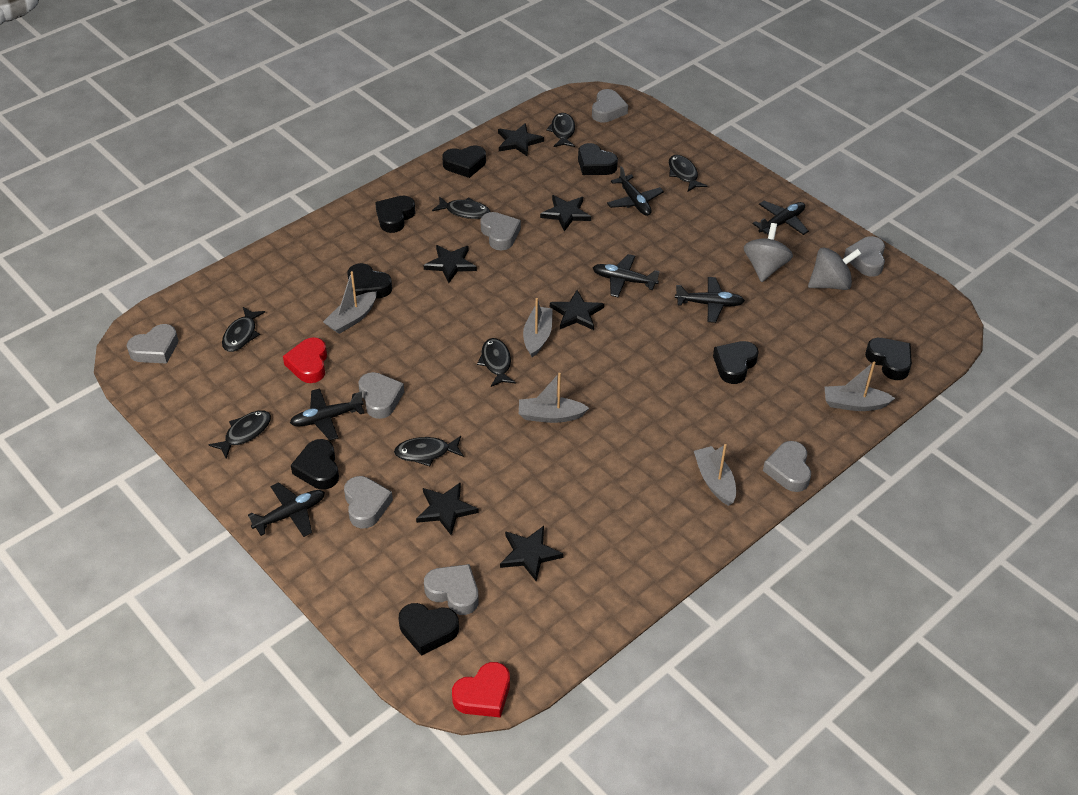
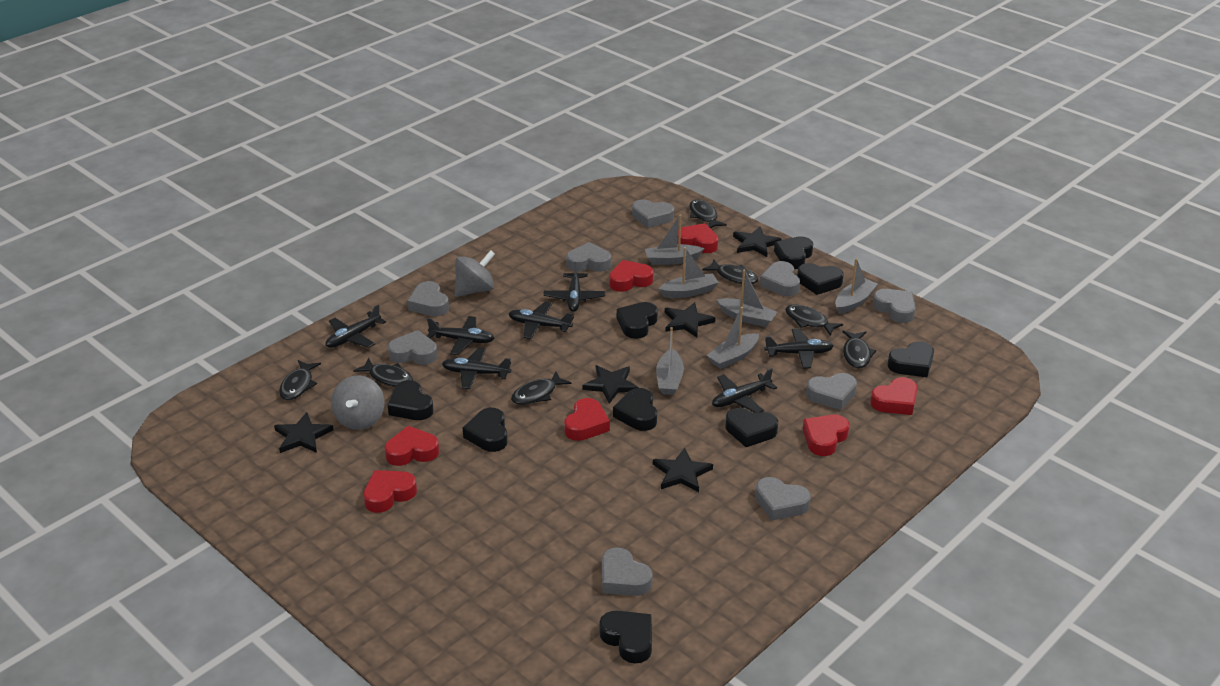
black heart: [291,439,339,490] [347,263,392,298] [375,196,415,233] [399,603,459,656] [442,146,486,178] [578,143,618,175] [713,341,759,384] [865,338,912,380] = 8 -> [388,380,434,420] [462,408,508,452] [599,611,652,663] [613,388,657,431] [617,302,658,339] [726,408,778,447] [774,236,813,269] [797,263,844,295] [888,341,934,377] = 9
black plane: [248,482,325,537] [290,388,364,441] [593,254,660,297] [607,166,664,216] [675,277,745,323] [752,201,809,235] = 6 -> [326,304,386,348] [427,316,494,355] [442,348,511,389] [508,302,574,339] [543,262,605,312] [712,368,777,413] [764,328,833,369] = 7
black star: [416,482,479,535] [423,245,477,283] [498,123,544,156] [500,526,564,582] [540,195,591,231] [550,290,604,330] = 6 -> [274,412,333,453] [582,365,639,404] [653,448,713,492] [665,302,715,337] [733,227,781,257] = 5
grey boat: [323,271,377,334] [519,373,589,423] [523,298,553,357] [694,444,736,506] [825,361,895,411] = 5 -> [645,214,704,265] [656,327,684,395] [658,247,719,298] [707,307,759,369] [717,270,778,327] [835,258,878,314] = 6
grey heart: [127,324,178,364] [344,476,393,529] [358,372,404,419] [424,564,479,615] [480,212,521,251] [592,89,628,123] [763,441,811,492] [844,236,885,277] = 8 -> [388,330,438,365] [408,281,449,316] [566,242,611,272] [602,547,653,596] [632,199,674,228] [755,477,811,521] [760,261,800,296] [806,373,857,410] [873,289,916,323] = 9
red heart: [283,337,327,383] [452,662,510,718] = 2 -> [363,470,417,513] [384,426,439,466] [564,398,610,441] [609,260,654,292] [678,223,718,253] [803,414,850,456] [870,377,918,415] = 7

